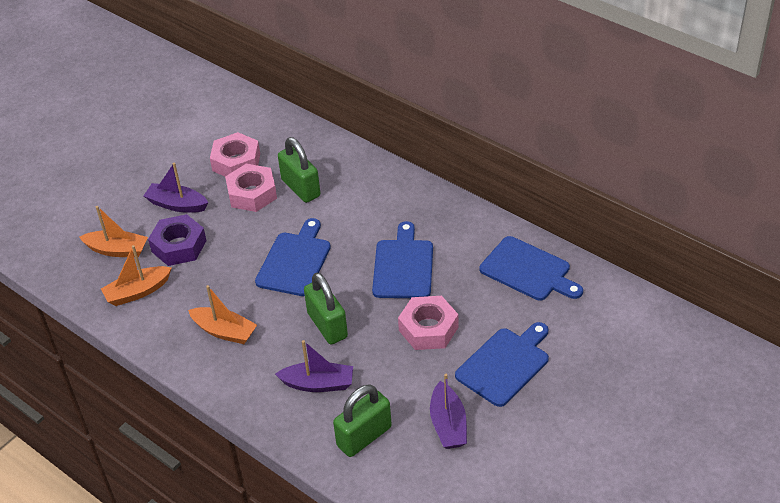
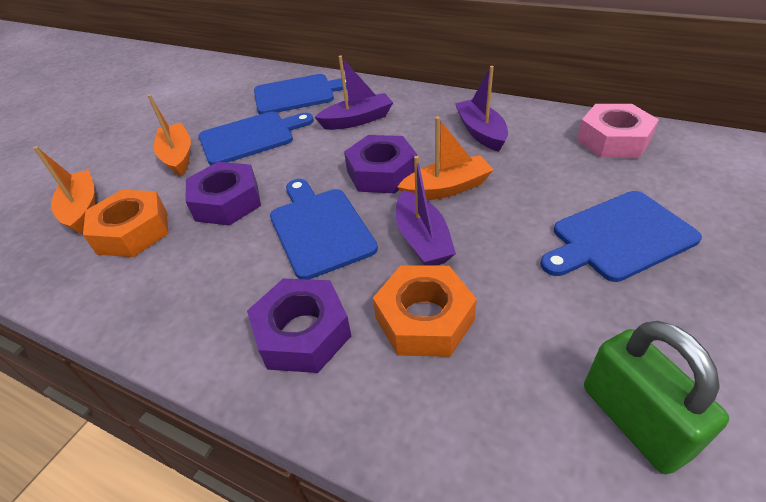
green padlock: [278,137,320,203] [304,273,348,344] [333,385,392,457] = 3 -> [584,321,729,474] = 1
orange nut: none = 0 -> [83,190,169,257] [373,265,477,357] = 2
pink nut: [210,132,260,176] [225,164,277,212] [398,296,459,350] = 3 -> [577,104,659,158] = 1
purple nut: [148,214,206,266] = 1 -> [186,162,261,226] [247,279,351,373] [344,135,417,193] = 3

